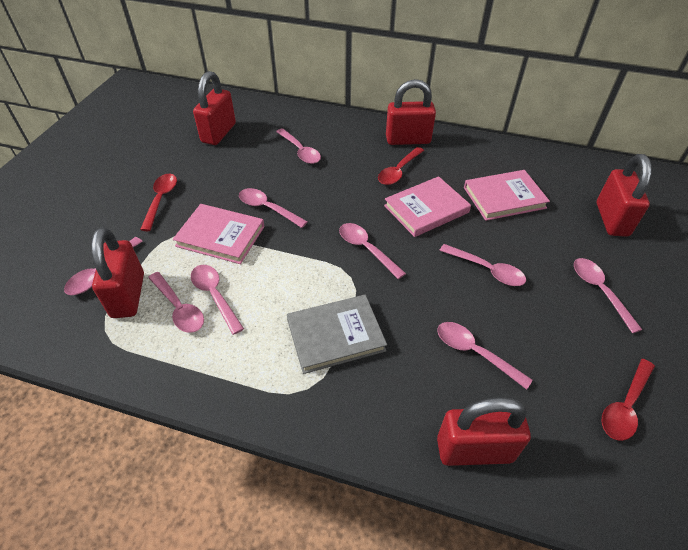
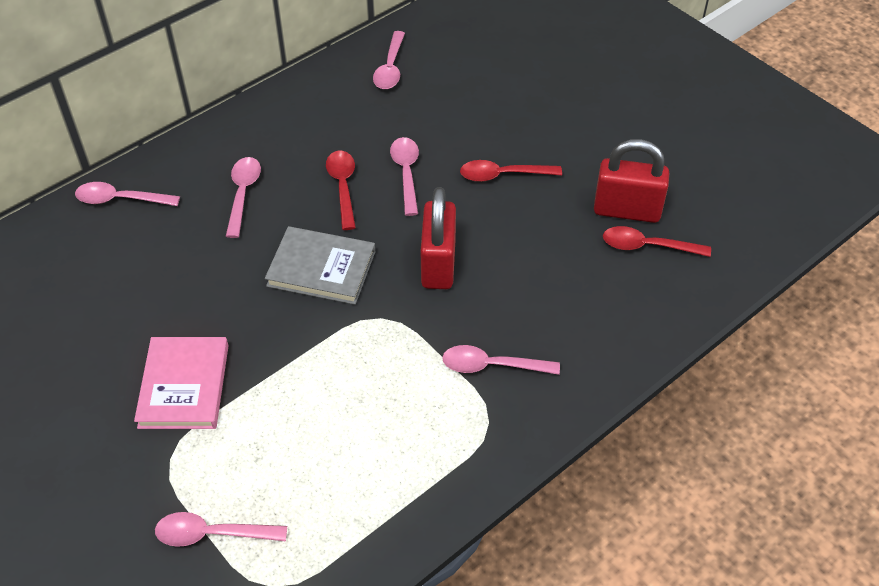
pink book: [173,204,265,264] [384,176,471,237] [464,170,550,221] = 3 -> [134,337,228,429] = 1
pink spoon: [64,237,143,295] [148,272,204,333] [191,265,244,335] [239,188,308,228] [276,128,321,164] [339,223,406,279] [437,322,533,390] [439,244,526,286] [574,258,642,333] = 9 -> [75,182,180,206] [155,512,287,547] [226,157,261,238] [373,31,405,89] [390,137,419,216] [442,345,560,375] = 6
red padlock: [91,227,144,318] [193,71,236,145] [386,79,436,145] [437,397,531,466] [597,154,652,237] = 5 -> [420,187,456,289] [594,139,669,223] = 2

